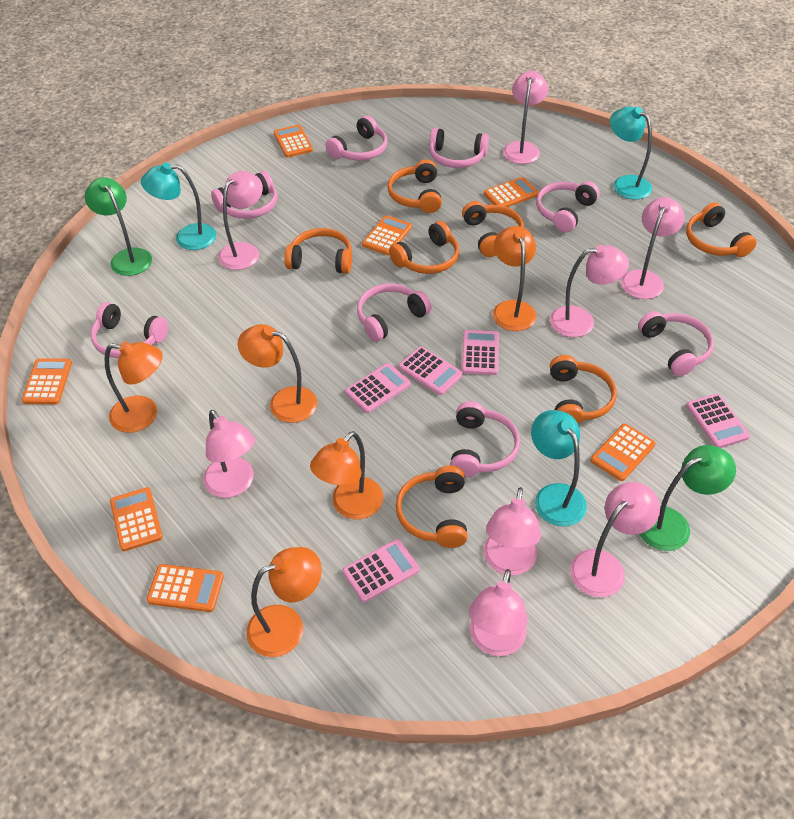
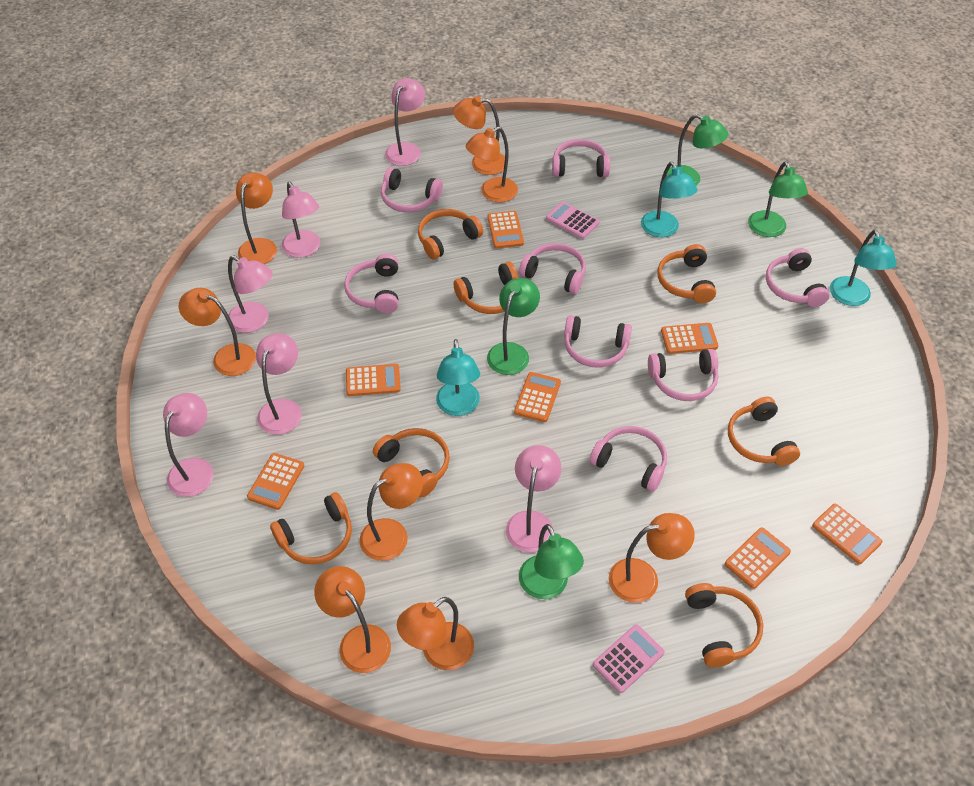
green lamp: [85,177,152,276] [639,445,736,551] = 2 -> [487,278,540,375] [519,524,584,599] [665,114,728,186] [748,162,808,237] = 4
orange lamp: [105,341,163,433] [238,324,317,423] [246,547,322,657] [310,431,383,519] [493,226,537,331] = 5 -> [179,288,256,376] [236,173,277,264] [314,566,391,673] [360,463,423,561] [397,597,474,670] [453,96,505,175] [465,126,518,202] [609,513,695,603] = 8
pink calculator: [342,539,420,603] [345,363,411,413] [399,346,463,395] [462,330,499,375] [686,394,750,448] = 5 -> [546,202,600,239] [593,624,665,693] = 2
pink lamp: [203,410,255,498] [218,171,263,270] [469,569,527,656] [483,487,541,576] [503,71,548,164] [550,245,629,337] [570,482,660,597] [621,197,685,299] = 8 -> [163,393,214,497] [228,255,273,333] [256,333,302,435] [282,182,320,258] [385,78,425,166] [506,445,561,552] = 6

